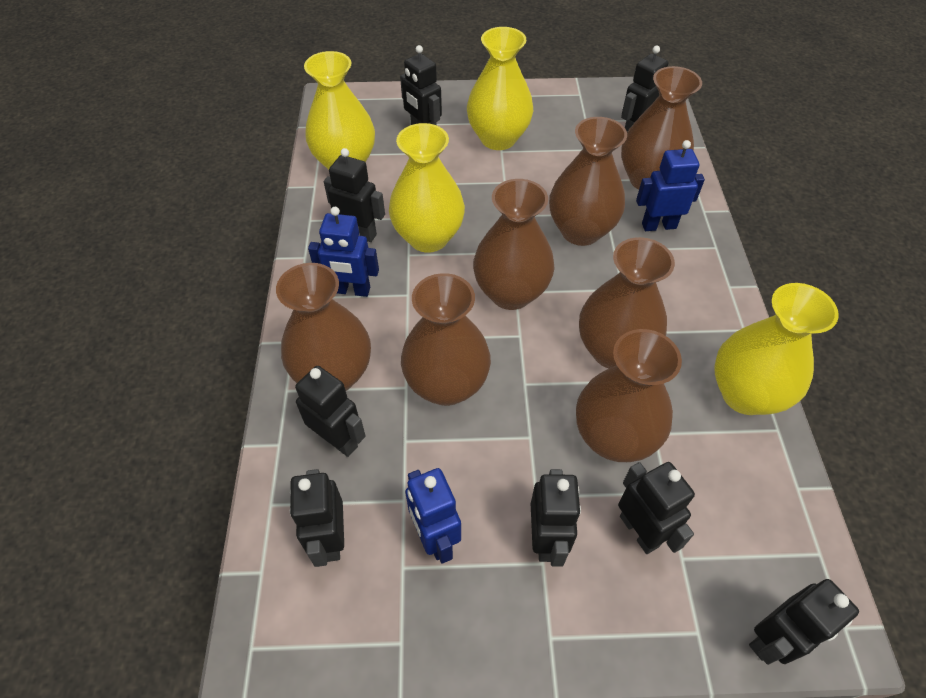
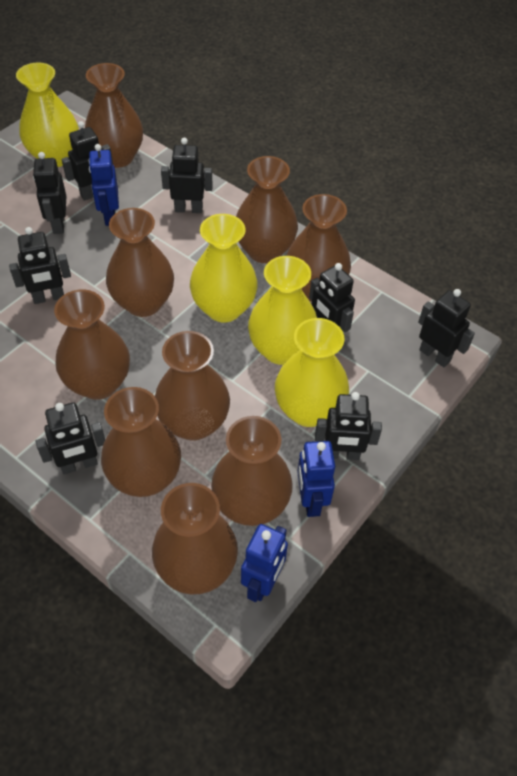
brown vase: [276,263,371,391] [401,273,491,406] [473,179,554,310] [549,117,627,246] [576,329,682,462] [579,237,675,368] [621,66,702,190] = 7 -> [54,290,130,400] [85,63,143,168] [101,387,181,497] [106,208,174,317] [152,483,238,595] [155,331,230,441] [211,416,293,526] [236,156,298,263] [286,194,351,302] = 9

